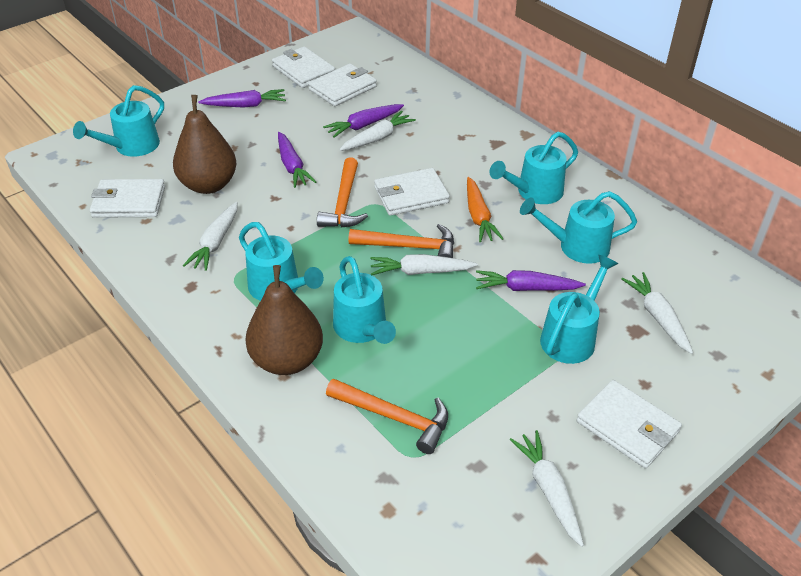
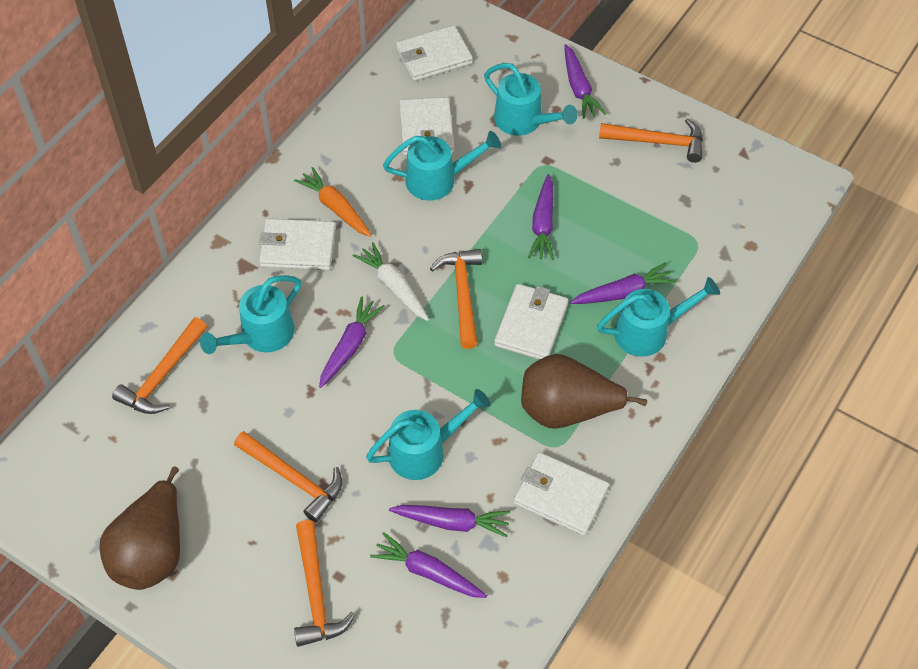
orange hammer: [317,157,368,228] [326,379,448,454] [348,224,454,258] = 3 -> [112,317,207,414] [234,431,342,522] [294,520,355,647] [430,249,482,349] [599,118,703,163] = 5
purple carrot: [198,89,286,107] [278,132,316,188] [323,104,404,138] [476,270,586,291] = 4 -> [319,296,385,388] [370,532,487,598] [389,505,511,538] [528,174,554,260] [564,44,606,119] [570,262,676,304] = 6
turquoise watering can: [73,85,164,157] [239,222,324,301] [333,256,396,344] [490,132,578,204] [520,191,637,264] [540,255,618,364] = 6 -> [200,275,301,354] [366,389,491,480] [383,131,501,201] [484,63,577,136] [597,277,720,357] = 5
white carrot: [183,202,238,271] [339,111,416,151] [370,254,478,275] [510,430,584,547] [622,272,693,354] = 5 -> [353,242,429,321] = 1

